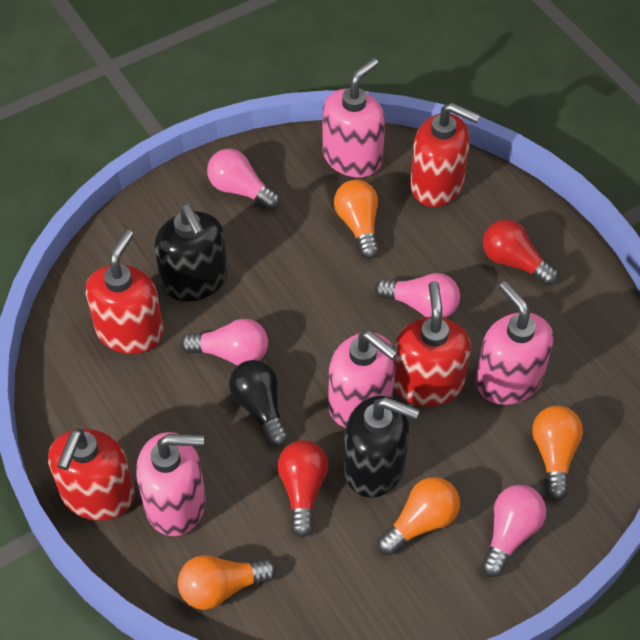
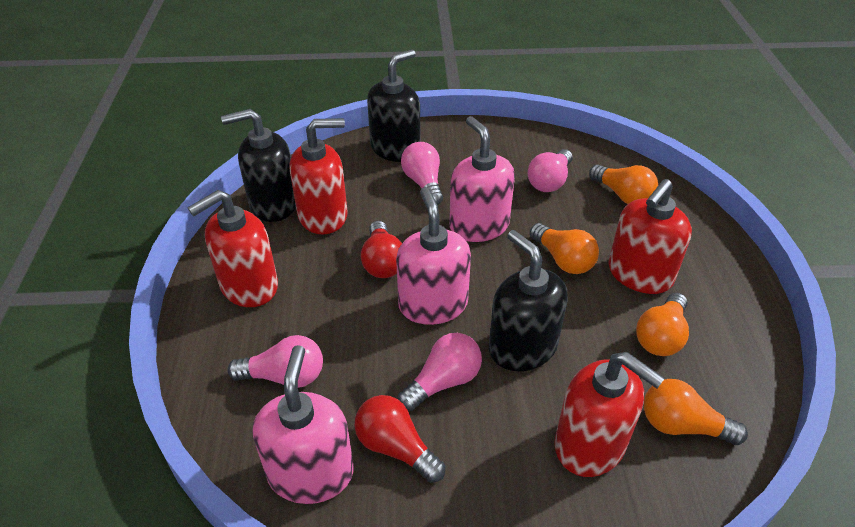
black light bulb: [229,360,288,446] = 1 -> none = 0
black soap dispenser: [154,204,228,301] [344,396,420,498] = 2 -> [221,109,296,222] [367,49,421,162] [489,230,568,371] = 3
pink soap dispenser: [136,432,206,536] [323,58,385,178] [328,331,398,428] [476,281,553,405] = 4 -> [253,345,354,504] [396,187,471,325] [449,116,515,242] = 3

